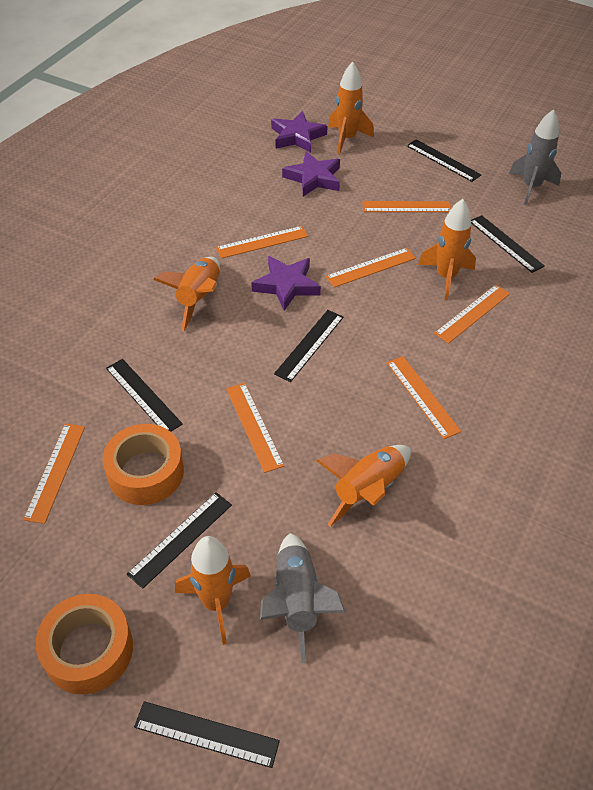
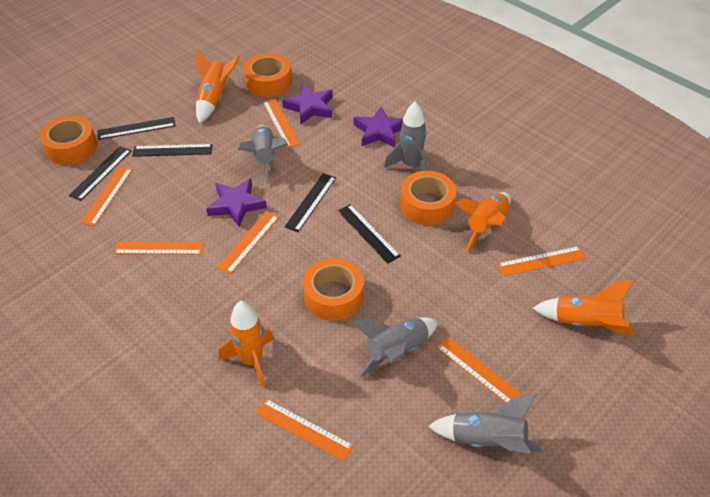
black ruler: [106,359,183,432] [127,492,232,589] [134,701,280,768] [274,310,344,382] [407,139,481,182] [471,215,545,273] = 6 -> [69,146,131,201] [97,117,176,140] [132,144,213,157] [285,173,336,232] [338,204,401,264] = 5
grey rocket: [260,533,346,663] [509,109,561,205] = 2 -> [238,125,288,185] [352,318,438,378] [384,102,428,171] [428,394,542,453] = 4
orange rocket: [153,257,220,331] [175,536,251,645] [317,445,411,527] [328,62,374,155] [418,199,476,300] = 5 -> [195,50,240,123] [219,301,274,388] [454,192,511,252] [533,280,635,335] = 4
orange tape: [36,594,133,694] [103,424,184,505] = 2 -> [40,115,97,165] [244,53,292,97] [303,258,364,321] [400,171,456,225] = 4

